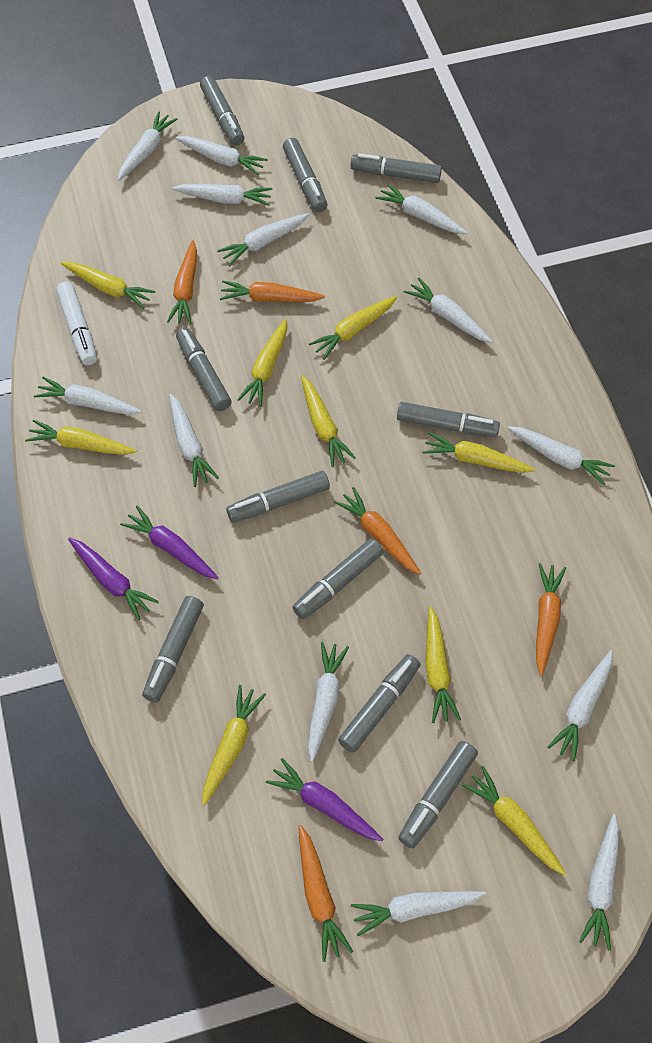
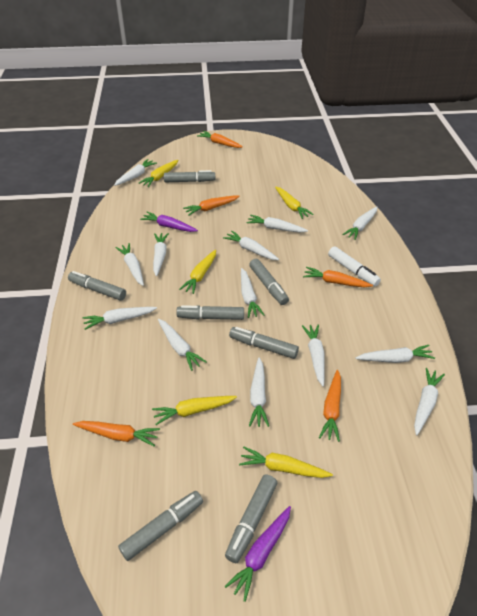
grey marker: [142,596,204,702] [176,328,232,411] [200,76,244,146] [226,471,330,522] [283,138,327,212] [293,538,383,619] [338,654,420,753] [350,153,442,183] [397,402,500,437] [398,741,478,849] = 10 -> [68,271,126,301] [118,491,203,561] [164,170,215,182] [176,305,244,320] [225,474,277,563] [229,327,299,359] [249,259,289,305] = 7
purple carrot: [68,537,159,621] [120,506,219,579] [266,758,383,841] = 3 -> [140,212,198,232] [224,506,291,602] = 2
yellow carrot: [25,420,136,455] [61,262,155,309] [202,685,266,806] [237,318,287,407] [301,375,356,467] [309,296,397,360] [422,432,535,473] [425,606,461,723] [462,766,566,875] = 9 -> [139,160,178,187] [152,396,237,425] [179,250,216,294] [239,446,333,478] [275,187,314,219] = 5

